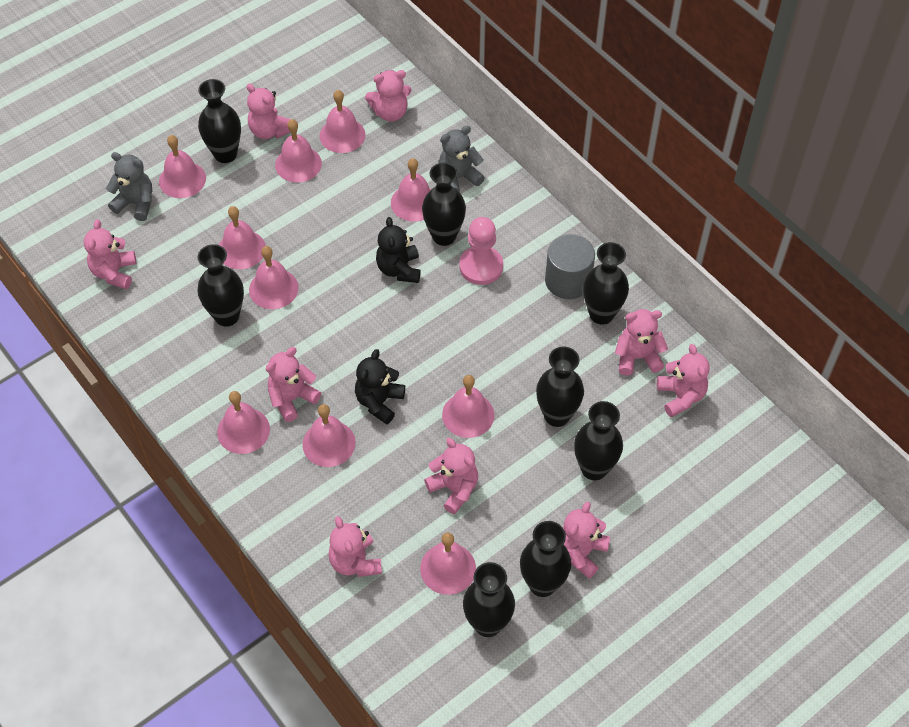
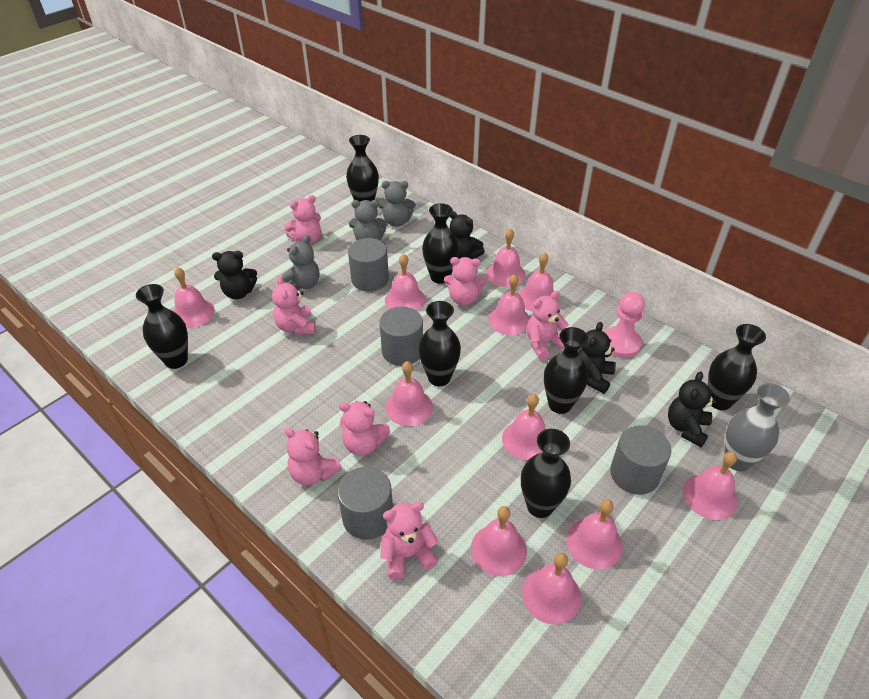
black teddy bear: [355,349,405,425] [376,217,421,283] = 2 -> [212,251,257,299] [450,211,485,259] [578,322,616,394] [668,371,716,447] = 4
black vase: [197,244,244,327] [198,79,241,163] [422,162,466,246] [463,562,515,637] [520,521,571,597] [536,346,584,427] [574,401,623,480] [583,242,629,325] = 8 -> [136,284,188,369] [346,135,379,202] [418,301,461,386] [422,203,459,284] [521,429,571,518] [544,327,589,414] [708,324,766,410] = 7
grey cylinder: [545,234,595,299] = 1 -> [337,467,393,540] [348,238,389,292] [380,307,423,366] [610,425,671,495] = 4
grey teddy bear: [106,152,152,221] [438,126,485,192] = 2 -> [282,235,319,291] [349,200,388,241] [378,181,416,227] = 3
grey vase: none = 0 -> [725,383,790,471] = 1
pink bell: [159,135,206,198] [217,391,270,454] [219,206,266,269] [249,246,299,309] [275,119,322,182] [303,404,356,467] [320,90,365,153] [391,158,431,222] [420,533,476,595] [442,375,494,438] = 10 -> [173,267,215,328] [385,254,426,311] [385,361,433,426] [471,506,527,576] [486,228,526,287] [489,274,530,335] [502,394,546,460] [518,252,559,311] [522,553,581,624] [566,500,623,570] [683,452,738,520] = 11
pink teddy bear: [84,219,136,289] [247,83,291,139] [266,347,321,422] [329,516,382,577] [365,70,411,122] [424,438,478,514] [563,502,610,579] [615,309,668,376] [657,344,710,417] = 9 -> [272,276,316,335] [284,195,321,244] [284,428,342,486] [339,401,390,456] [380,502,438,579] [444,257,487,306] [527,291,569,360] = 7

